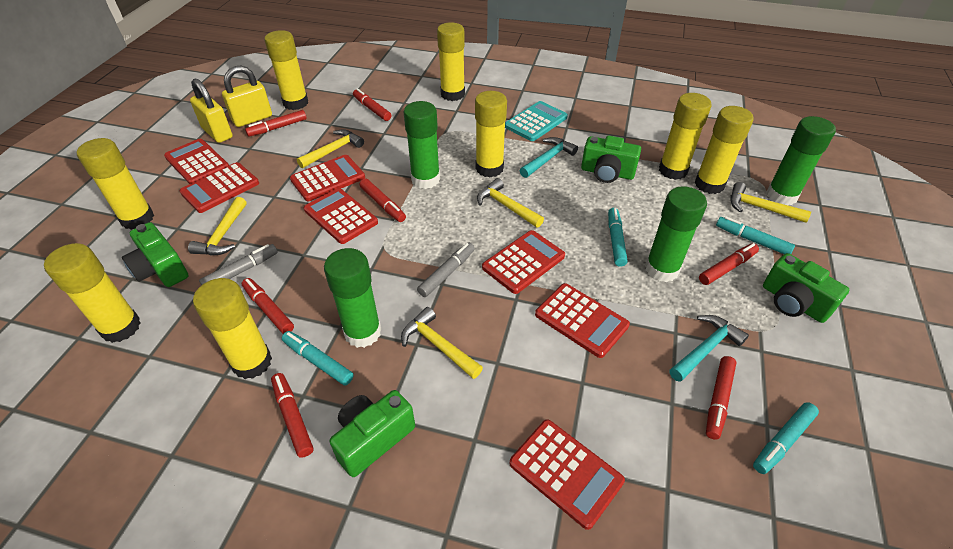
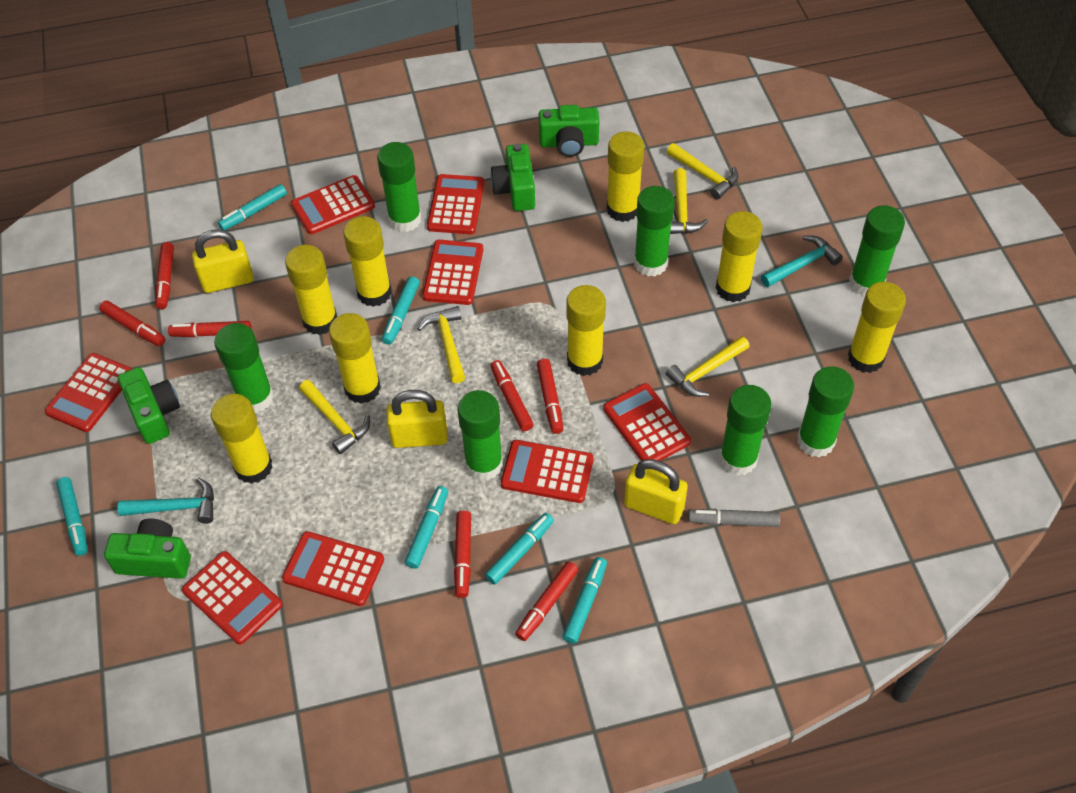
green glue stick: [324,248,382,348] [404,101,440,189] [645,186,707,282] [766,116,836,205] = 4 -> [214,323,274,413] [377,142,422,232] [457,390,503,481] [634,186,675,277] [719,385,771,476] [797,366,854,457] [849,205,905,296] = 7
grey marker: [199,244,278,285] [417,243,475,297] = 2 -> [688,509,780,527] = 1
red calculator: [164,139,229,184] [179,162,259,213] [290,155,365,201] [304,188,378,244] [482,230,565,294] [509,419,625,530] [535,283,630,358] = 7 -> [45,353,132,432] [182,551,283,645] [282,531,384,606] [291,175,375,234] [422,240,483,305] [427,174,484,234] [501,440,594,503] [603,383,691,461] = 8
turquoise calculator: [505,101,568,141] = 1 -> none = 0
turquoise marker: [282,331,354,385] [608,208,628,267] [716,216,795,254] [753,402,819,474] = 4 -> [56,477,88,556] [218,184,287,231] [382,276,420,345] [405,486,448,569] [485,513,554,585] [563,557,607,644] = 6
yellow padlock: [190,78,233,143] [222,66,272,127] = 2 -> [192,229,254,293] [387,390,448,448] [624,459,688,524] = 3

